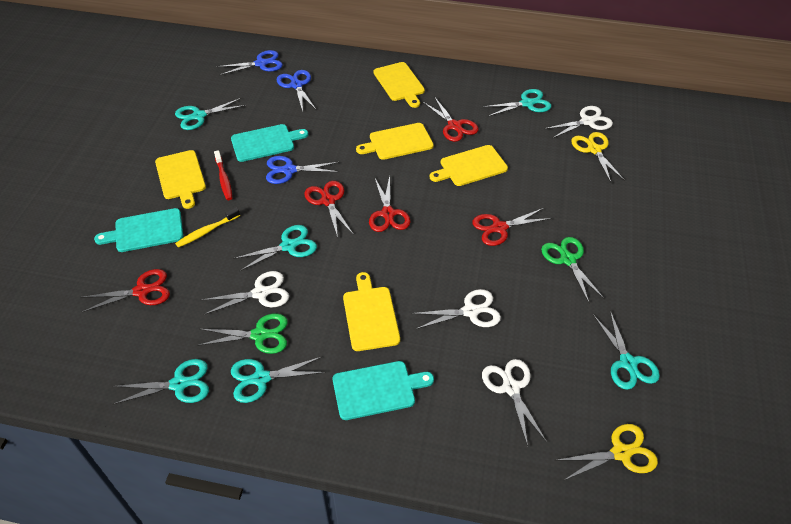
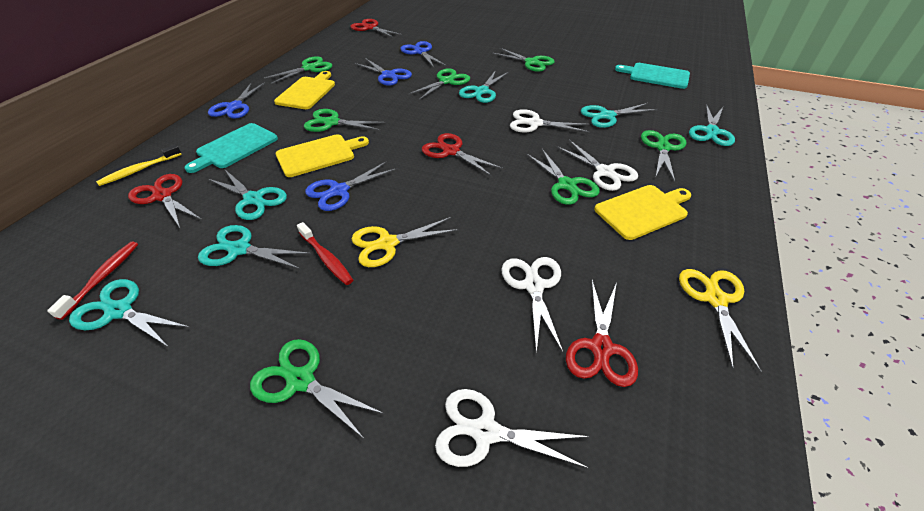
blue scissors: [216,50,283,75] [266,156,339,184] [277,70,316,112] = 3 -> [208,82,265,119] [305,161,397,211] [355,58,412,86] [400,41,446,67] = 4
green scissors: [197,313,288,354] [541,237,605,303] = 2 -> [250,339,384,439] [264,56,332,84] [304,109,385,132] [409,68,470,100] [492,48,555,72] [527,149,600,205] [641,130,687,182] = 7
red scissors: [81,269,170,312] [304,181,354,238] [369,176,410,232] [423,96,479,142] [472,208,552,246] = 5 -> [128,174,202,228] [351,19,402,37] [422,133,503,176] [566,280,638,387] = 4
red toothbrush: [214,150,232,200] = 1 -> [47,241,138,320] [297,222,353,285] = 2
turquoise cutting board: [94,208,183,252] [231,124,308,162] [333,361,434,420] = 3 -> [185,123,278,173] [615,63,690,89] = 2
yellow cutting board: [155,150,206,209] [343,272,400,351] [356,123,434,160] [373,62,425,108] [430,145,508,186] = 5 -> [274,71,335,109] [275,134,369,177] [594,185,691,240] = 3

